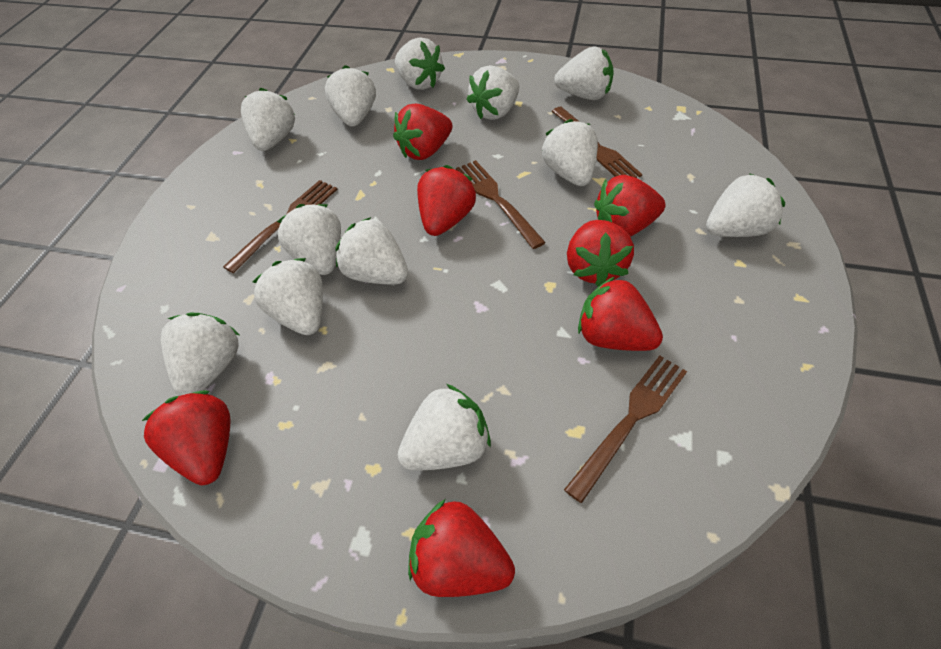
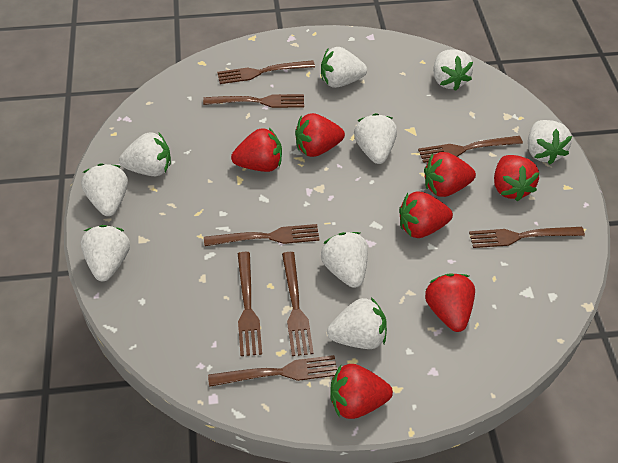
brown fork: [223,180,338,273] [456,160,546,249] [551,107,642,178] [564,355,687,503] = 4 -> [203,94,304,108] [204,224,319,246] [208,355,337,387] [217,60,315,84] [238,252,262,356] [282,252,314,356] [418,136,523,163] [469,227,585,248] = 8
white strawberry: [161,312,239,396] [241,88,295,151] [253,258,323,335] [277,204,341,275] [325,65,376,127] [336,217,408,284] [395,37,445,90] [398,384,491,471] [467,65,519,120] [542,119,598,186] [554,46,614,100] [706,173,785,237] = 12 -> [81,163,128,216] [81,225,130,281] [119,132,171,176] [321,47,367,88] [321,232,368,288] [327,297,387,349] [354,113,397,164] [433,50,473,91] [528,120,572,164] = 9

